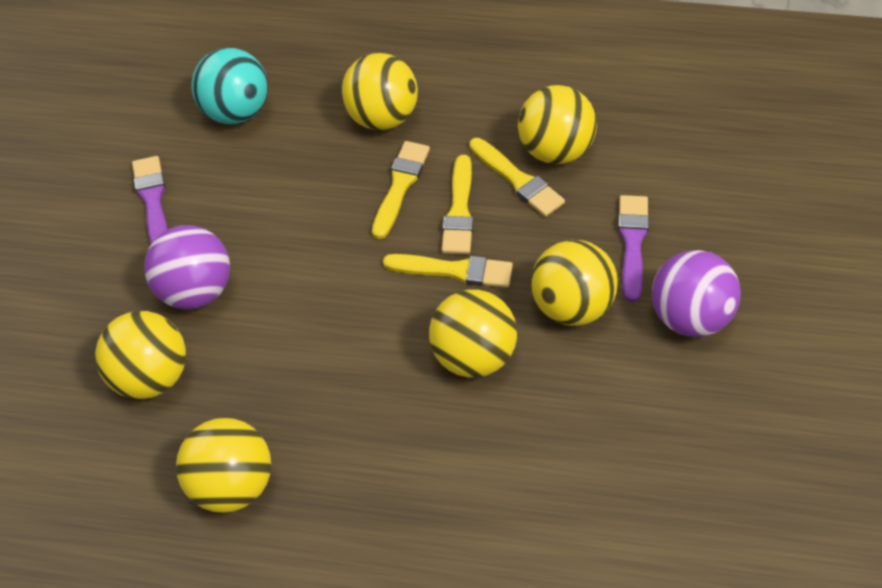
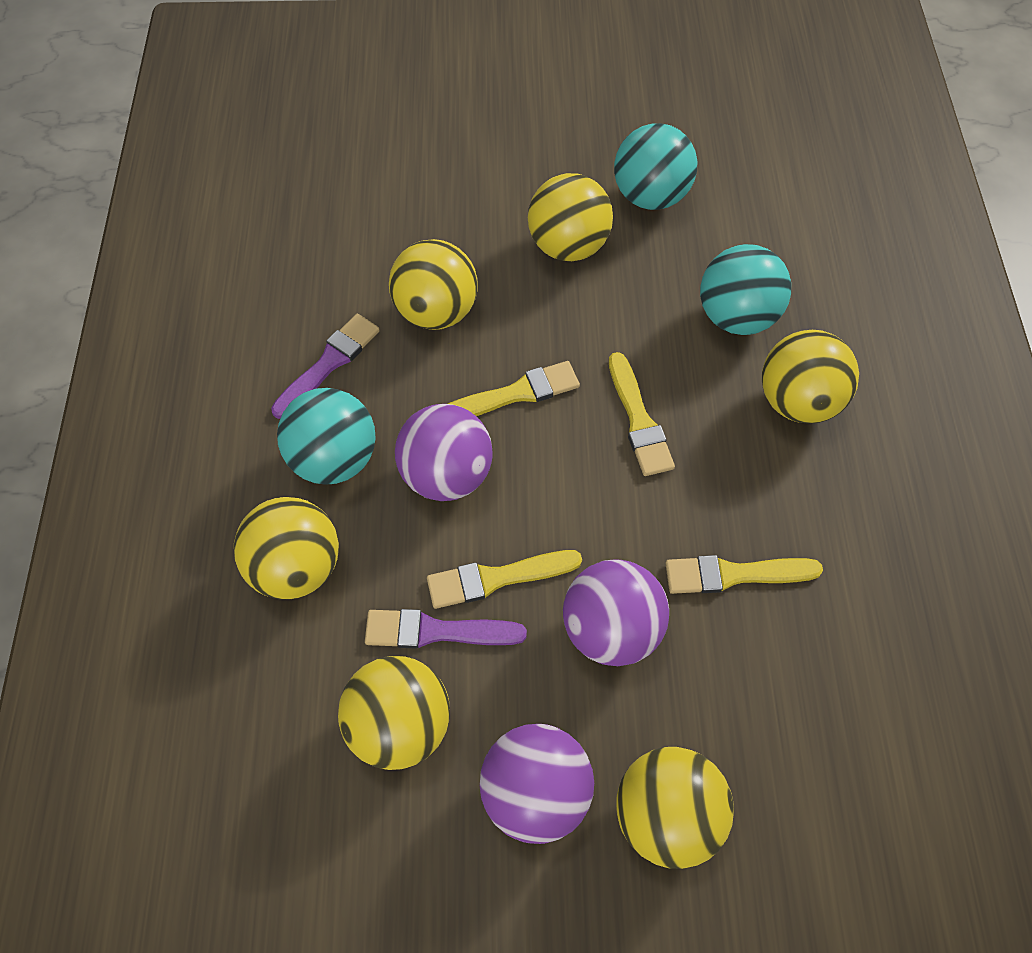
purple ball: [144,225,230,309] [652,250,741,337] = 2 -> [395,404,492,501] [480,724,594,844] [563,560,669,666] = 3
turquoise ball: [192,48,268,124] = 1 -> [277,388,376,485] [614,123,697,210] [700,244,791,335] = 3

